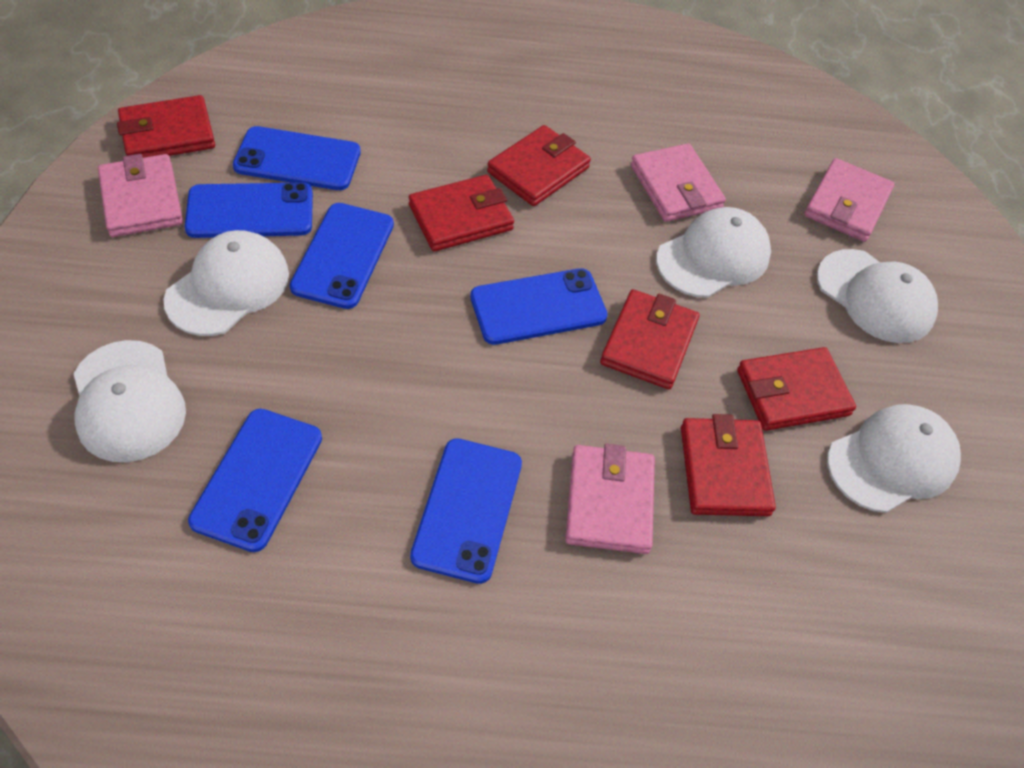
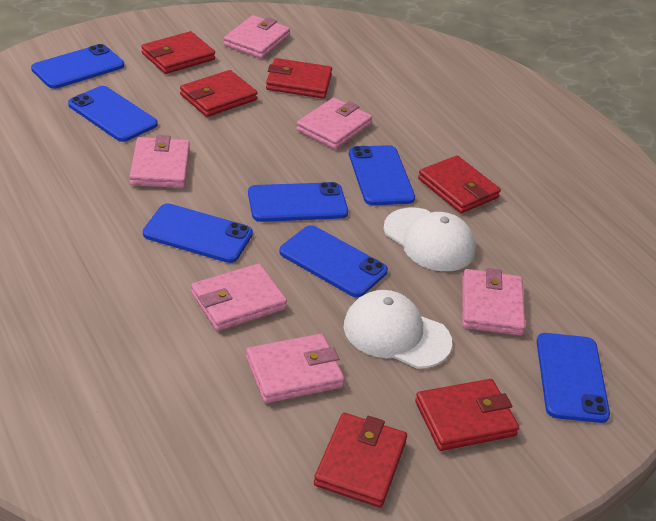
blue phone: [185,183,313,238] [188,409,322,552] [233,126,361,190] [289,203,394,309] [410,438,522,584] [471,268,608,345] = 6 -> [31,44,124,89] [68,86,158,142] [143,203,253,263] [248,182,348,222] [279,225,388,297] [349,145,415,205] [537,333,610,423] = 7
pink wallet: [98,154,183,237] [565,443,655,554] [631,143,726,222] [804,158,895,242] = 4 -> [130,135,190,188] [191,264,287,331] [224,15,290,59] [246,334,344,403] [296,98,372,150] [462,268,525,336] = 6
white cap: [74,340,186,462] [163,230,289,336] [656,207,771,298] [817,249,938,343] [827,404,961,513] = 5 -> [344,290,452,369] [383,207,476,271] = 2

